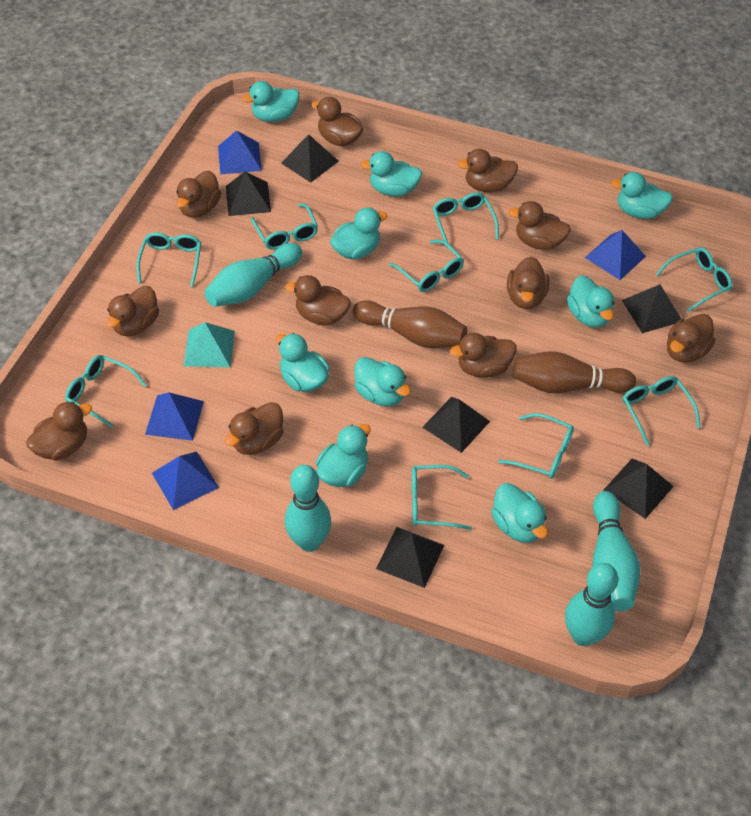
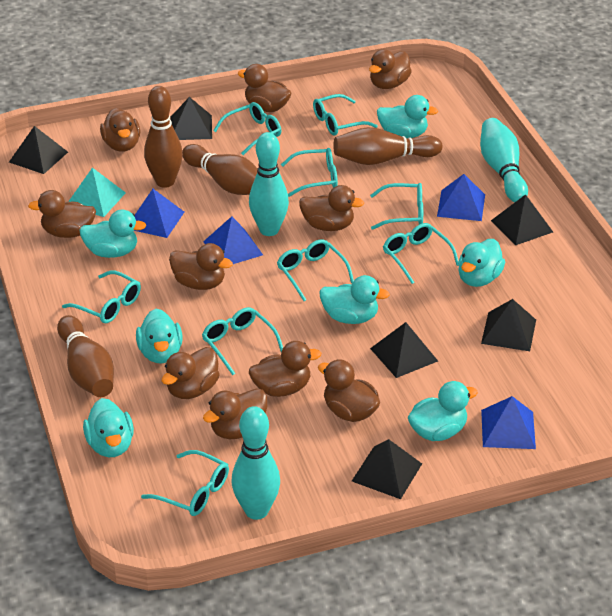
brown bowling pin: [353,300,467,348] [513,351,636,393] = 2 -> [57,315,114,397] [144,86,183,188] [182,144,258,195] [333,127,442,165] = 4
brown duck: [26,401,92,461] [106,286,159,336] [176,171,221,218] [225,402,284,455] [285,275,351,325] [311,97,363,146] [450,333,516,378] [457,149,518,192] [507,256,549,309] [508,201,571,250] [667,314,716,363] = 11 -> [28,190,96,238] [100,108,140,152] [162,347,220,399] [169,243,233,290] [203,388,267,439] [238,64,292,112] [249,341,321,397] [299,185,364,231] [318,359,380,422] [369,49,412,89] = 10
turquoise bowling pin: [204,243,302,307] [285,465,331,552] [565,563,618,646] [592,491,640,611] = 4 -> [232,406,280,520] [249,132,289,236] [480,118,528,202] = 3
turquoise duck: [242,81,299,122] [276,333,330,392] [316,424,371,487] [330,208,387,260] [354,357,411,407] [360,151,422,196] [491,483,548,543] [567,275,614,328] [611,172,673,219] = 9 -> [80,209,146,258] [83,398,134,457] [136,309,183,363] [320,275,390,324] [377,95,438,138] [408,381,478,441] [458,239,505,287] = 7

